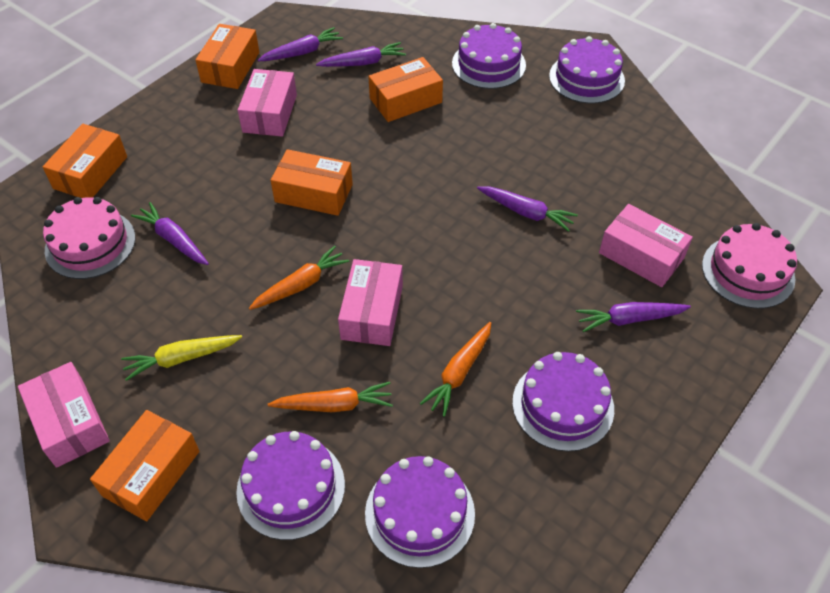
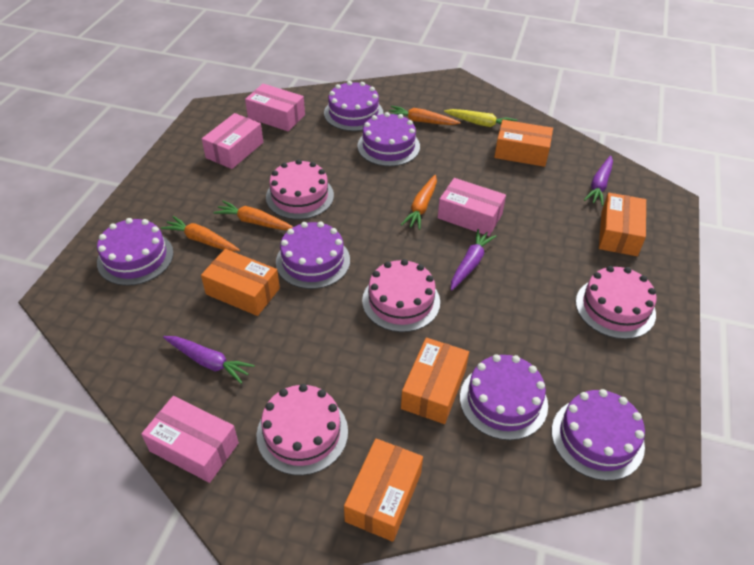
orange carrot: [249,245,349,310] [268,382,393,412] [420,322,491,417] = 3 -> [161,216,240,251] [213,201,293,230] [389,106,461,125] [401,175,437,230] = 4
pink cake: [43,197,135,279] [702,223,797,309] = 2 -> [256,384,348,475] [266,159,334,220] [362,259,440,332] [576,266,657,339] = 4
purple cake: [236,431,345,540] [365,456,475,568] [452,23,526,89] [512,352,614,451] [549,36,625,104] = 5 -> [97,218,174,286] [276,222,350,289] [324,81,384,131] [357,112,420,166] [460,354,548,440] [552,389,645,481] = 6
purple carrot: [131,202,209,265] [258,27,343,62] [316,42,406,67] [477,186,578,232] [576,302,691,332] = 5 -> [163,336,255,384] [451,229,496,290] [584,155,613,206] = 3

